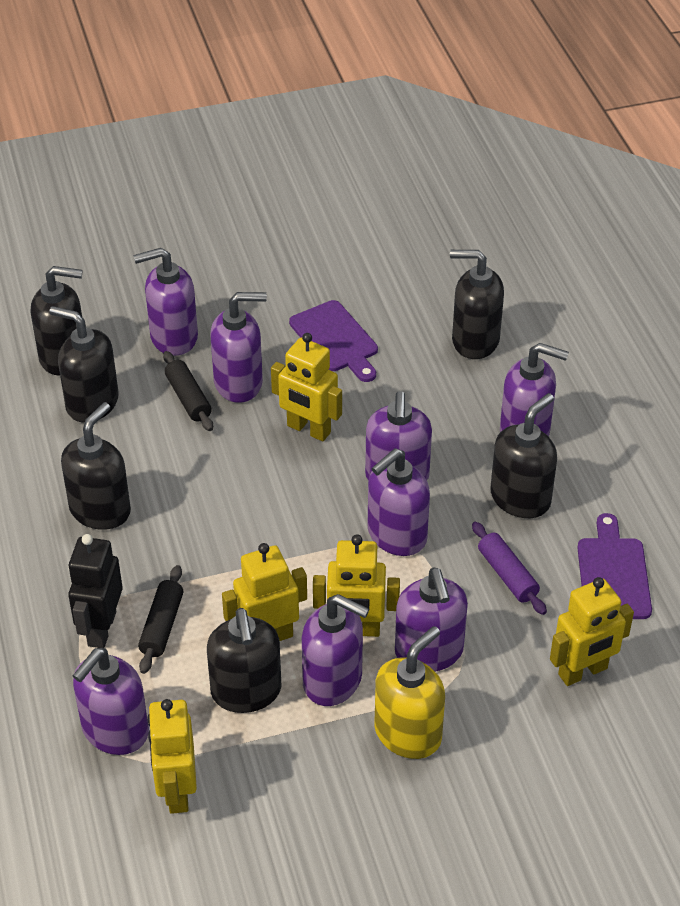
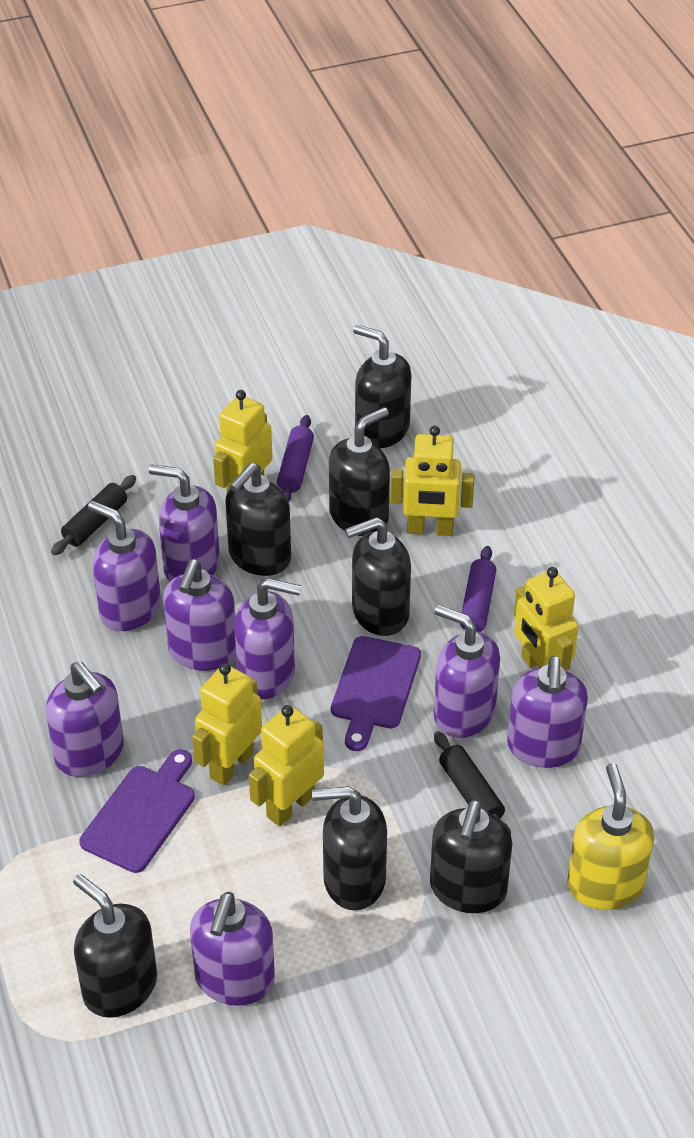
black robot: [68,534,123,648] = 1 -> none = 0
black soap dispenser: [31,266,83,376] [49,306,119,423] [61,402,131,530] [207,608,282,713] [450,250,504,359] [490,393,557,518] = 6 -> [73,874,157,1018] [226,463,291,576] [312,786,387,910] [329,407,390,536] [345,517,411,636] [353,325,412,448] [430,800,512,913] = 7
purple rolling pin: [472,522,547,615] = 1 -> [277,415,314,502] [460,546,496,632] = 2

